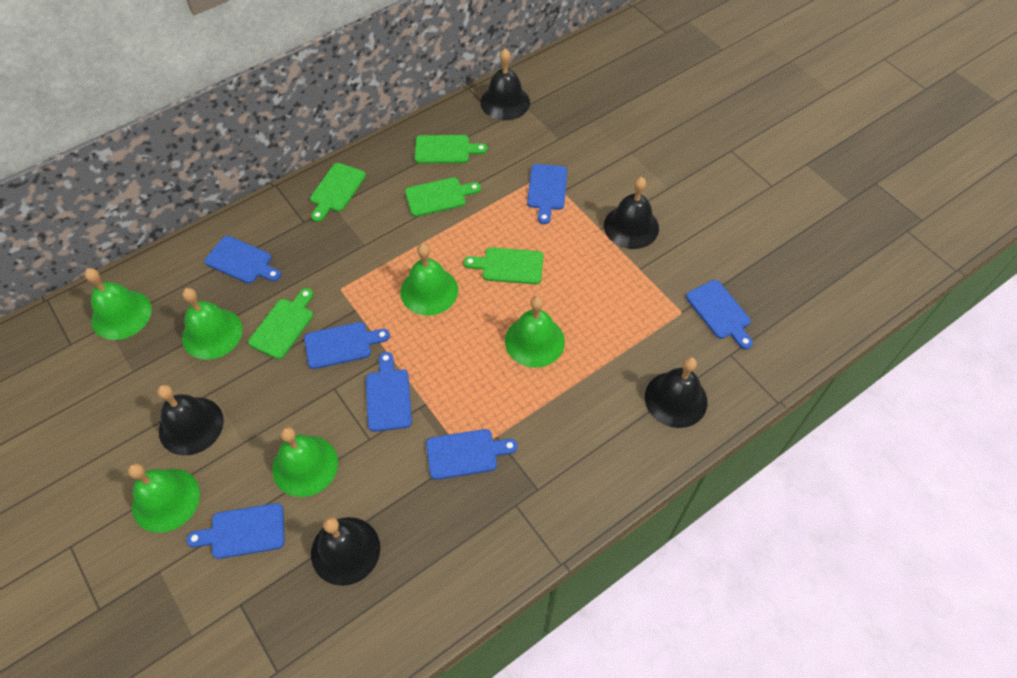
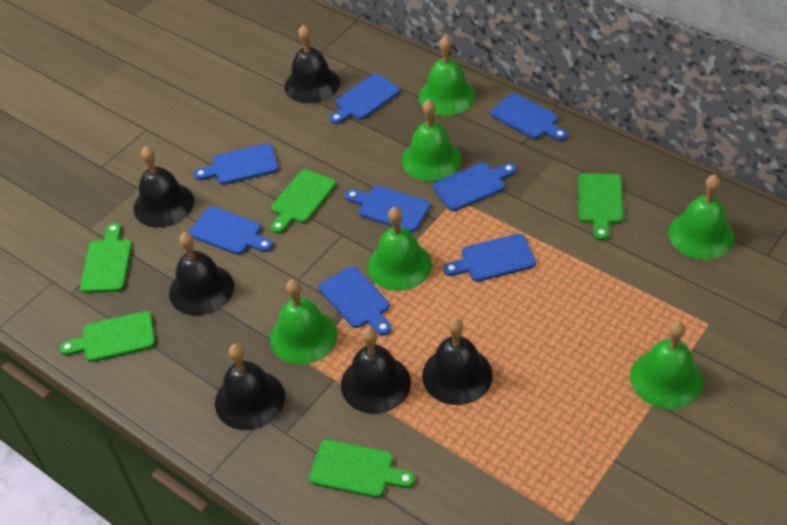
black bell: [157,385,224,455] [311,517,380,586] [481,49,530,120] [604,177,659,249] [645,357,707,428] = 5 -> [134,146,194,227] [169,232,234,316] [215,344,285,430] [285,25,340,104] [341,327,411,414] [422,318,493,405] = 6
blue cutting board: [186,503,285,559] [204,236,281,284] [304,322,390,369] [366,352,412,432] [426,429,518,480] [527,164,567,224] [686,280,753,349] = 7 -> [189,206,273,255] [194,143,278,185] [319,266,391,336] [330,74,400,124] [345,186,431,232] [433,163,516,211] [443,234,536,282] [491,93,567,141] = 8

